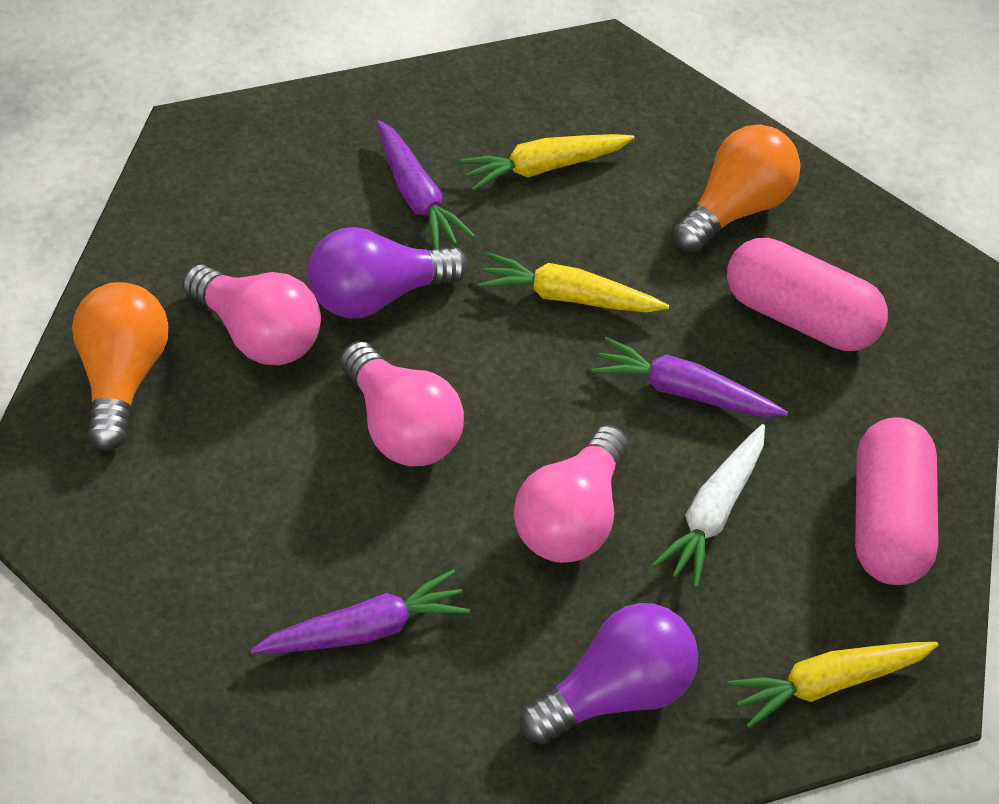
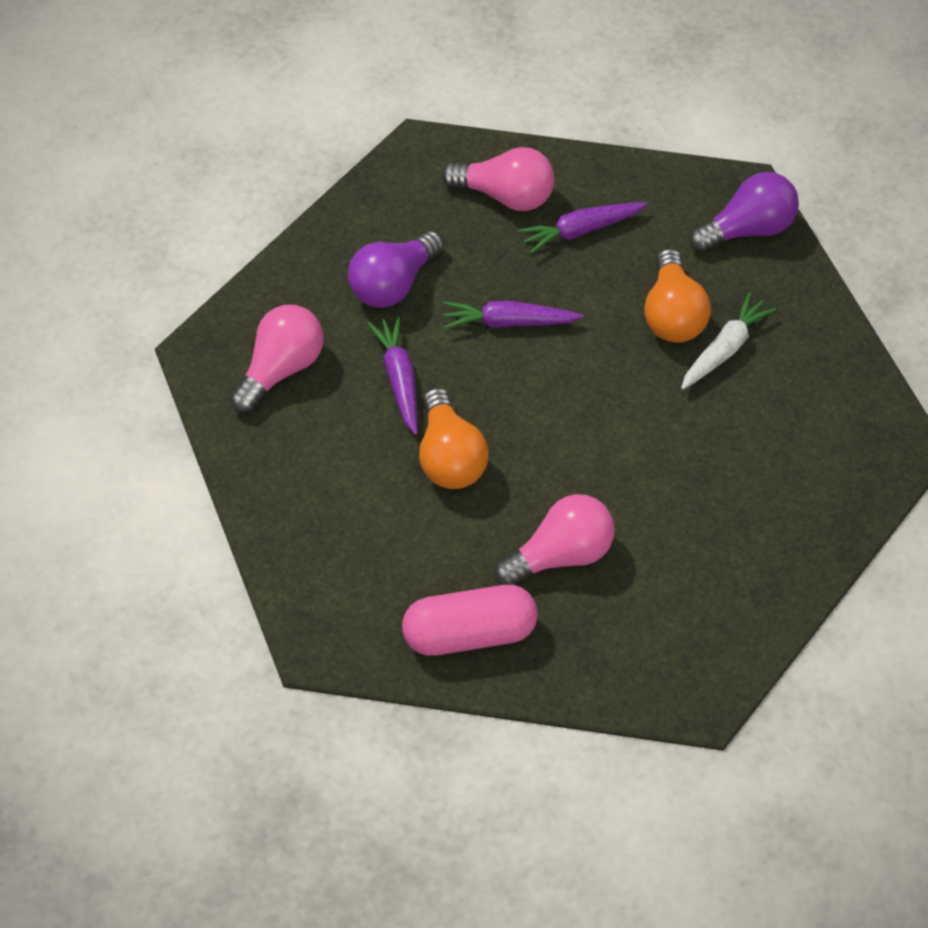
pink capsule: [727,238,888,351] [855,417,938,585] = 2 -> [402,585,538,656] = 1
yellow carrot: [459,134,634,191] [478,252,669,313] [727,642,938,728] = 3 -> none = 0

